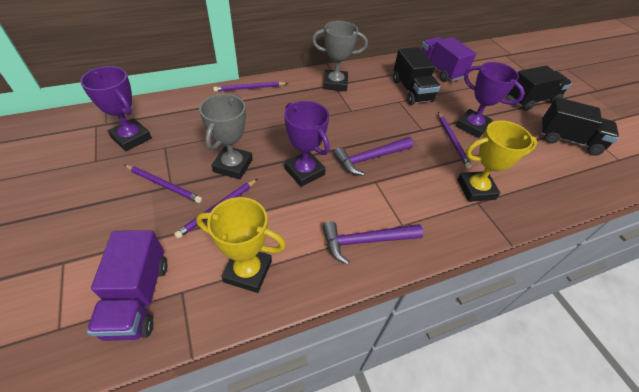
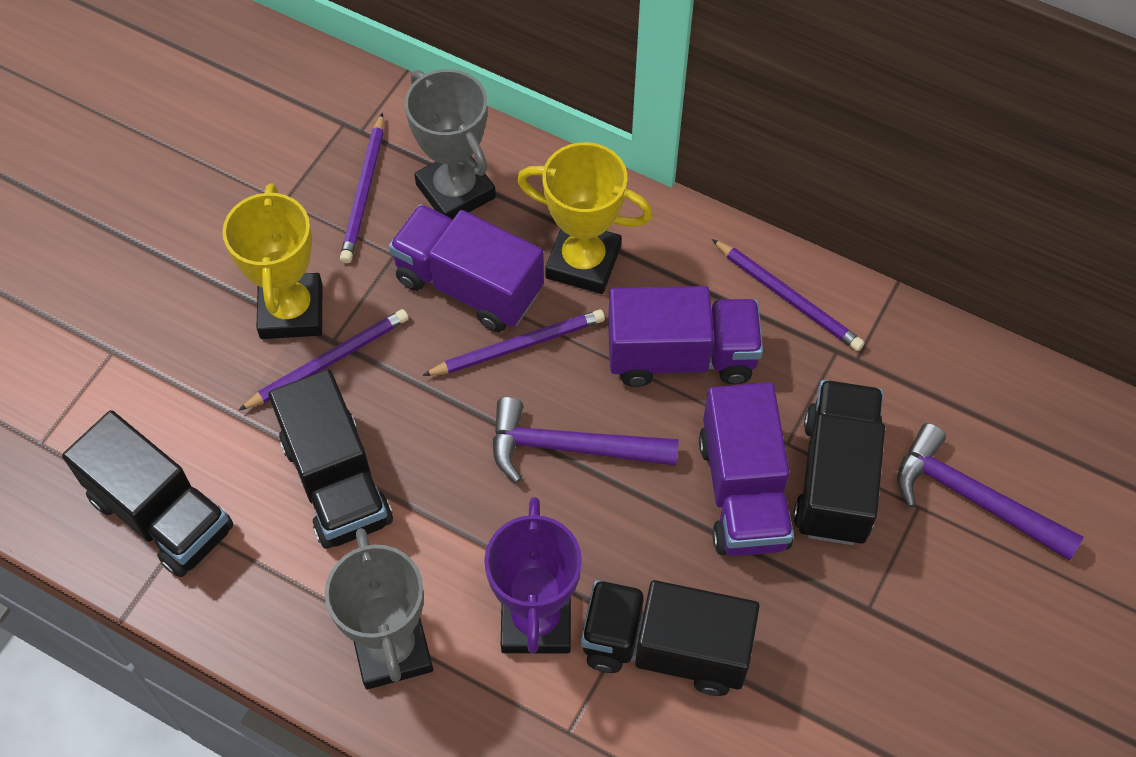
black truck: [393,47,441,105] [508,66,572,111] [541,97,619,156] = 3 -> [62,410,233,577] [269,369,393,549] [581,580,760,696] [793,380,885,545] = 4
purple trophy: [80,66,152,151] [284,101,330,187] [456,62,525,138] = 3 -> [484,497,582,653] = 1
purple truck: [87,230,168,341] [422,37,476,82] = 2 -> [389,204,544,332] [608,286,763,387] [699,382,794,556] = 3

